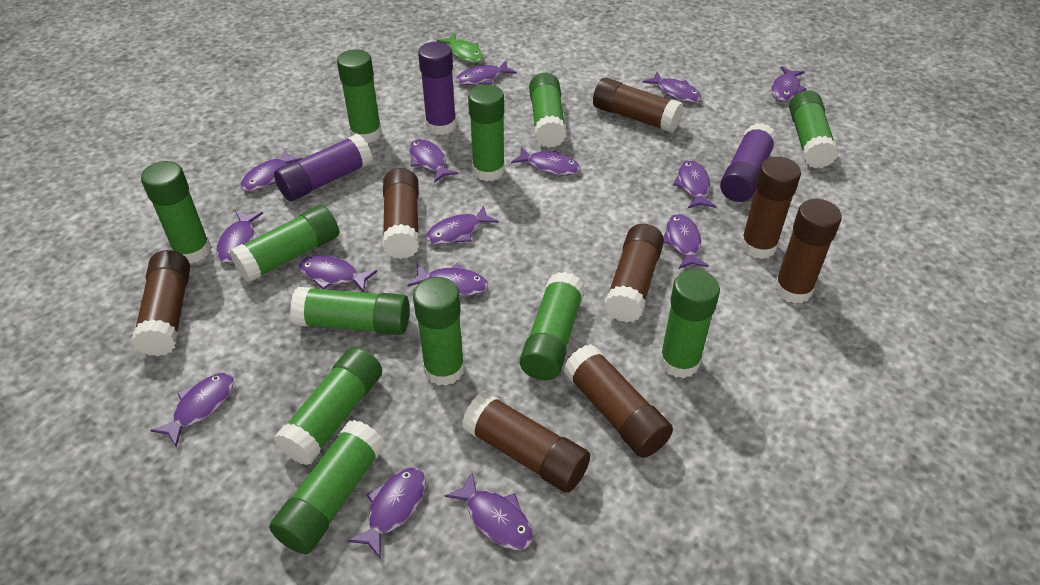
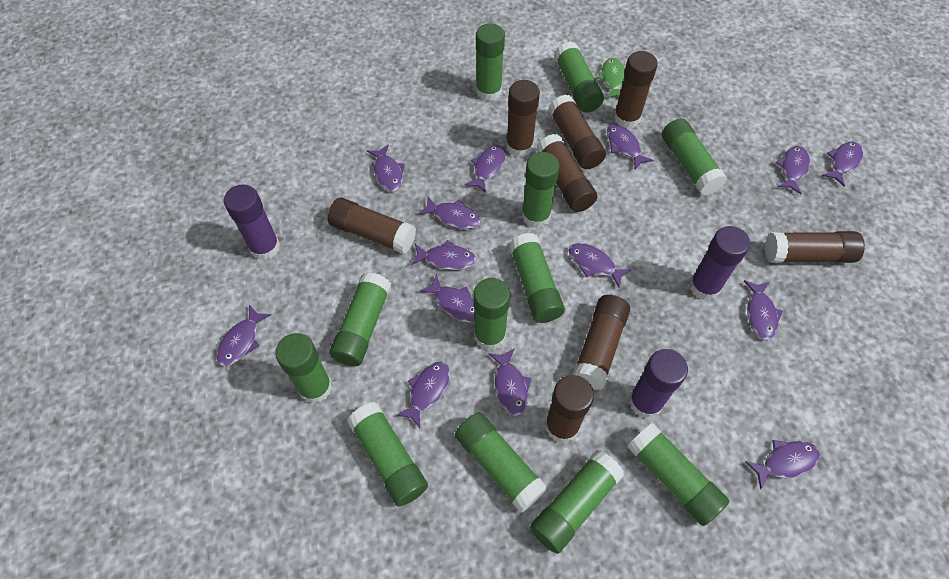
purple fish: [150,373,234,448] [216,211,263,263] [241,150,303,191] [299,256,377,292] [347,467,426,559] [407,263,488,296] [409,139,458,183] [426,205,499,245] [445,472,533,550] [456,61,517,85] [511,147,580,175] [642,72,701,103] [663,214,709,269] [673,161,716,208] [771,66,807,102] = 15 -> [216,305,271,366] [367,144,405,191] [396,361,450,428] [411,240,476,270] [418,196,481,229] [420,274,475,323] [465,145,506,193] [488,348,532,416] [568,243,632,287] [607,124,654,169] [744,280,783,340] [745,440,820,490] [775,146,810,194] [822,141,863,187] = 14

